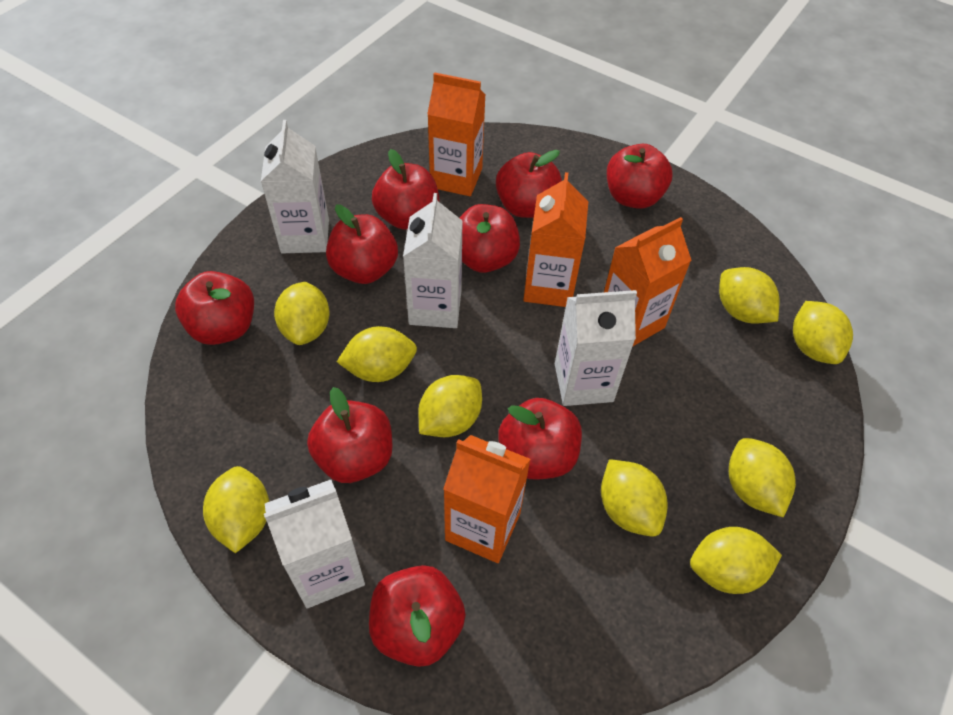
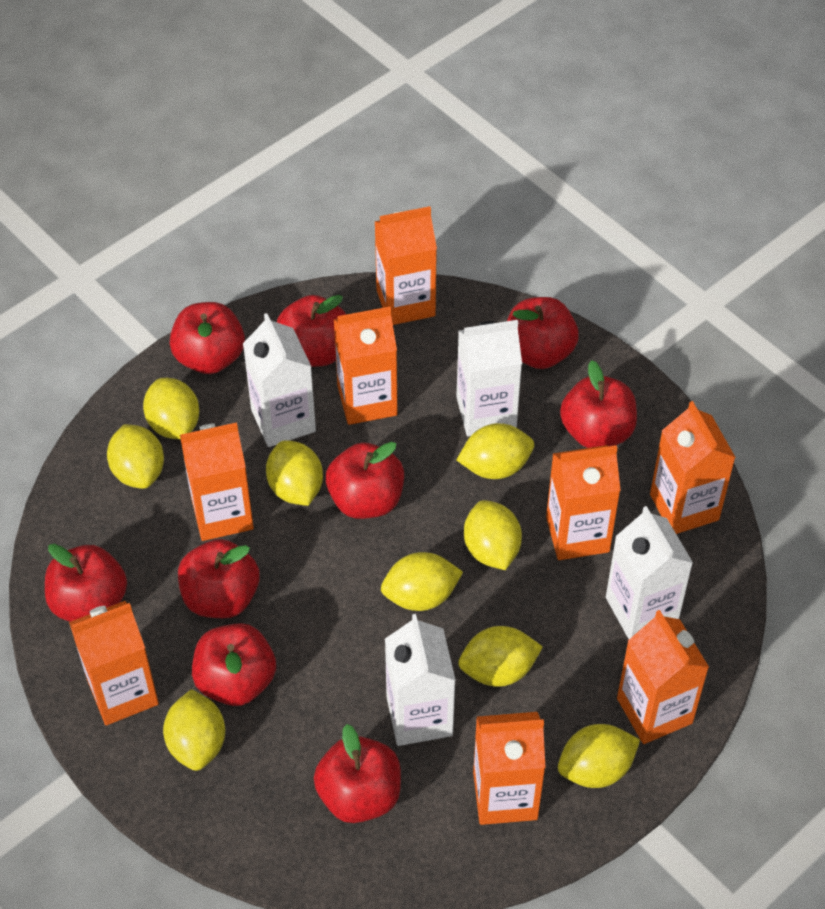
orange carton: [428,72,485,196] [443,435,531,563] [524,172,588,307] [604,217,691,347] = 4 -> [69,601,159,725] [180,422,254,541] [333,307,397,425] [374,206,437,325] [473,712,546,825] [546,445,621,560] [617,610,709,744] [650,401,736,534] = 8

